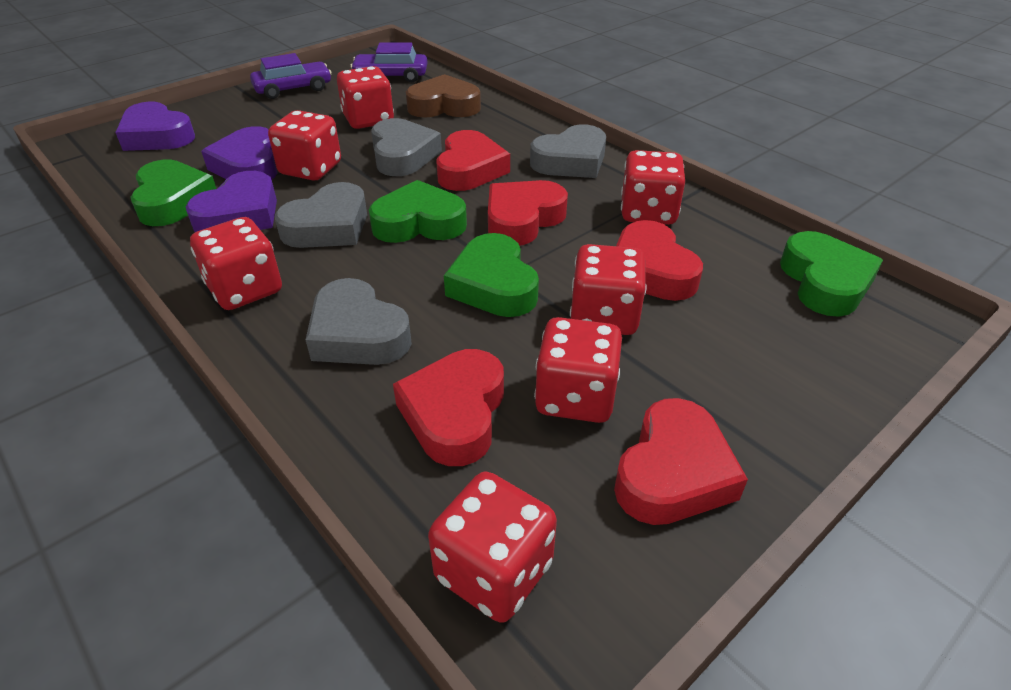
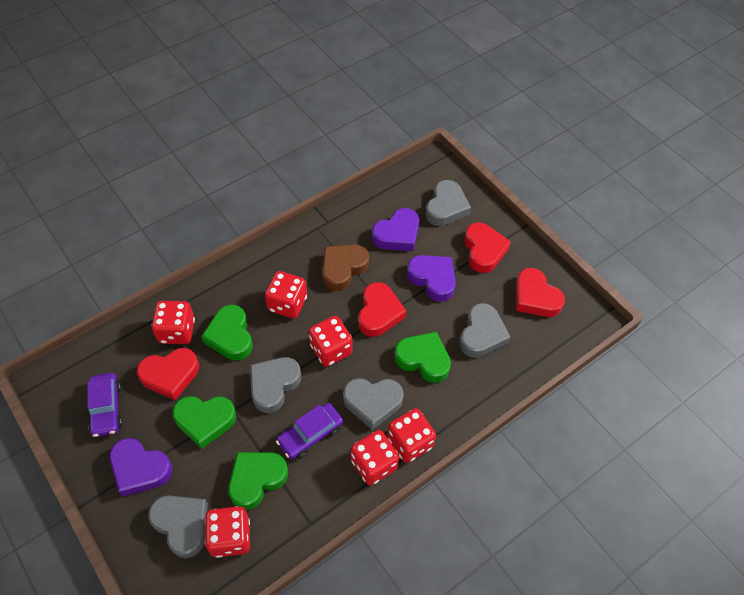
grey heart: [275,182,367,248] [306,278,412,365] [371,118,442,176] [530,124,606,178] = 4 -> [148,495,208,558] [250,357,301,413] [343,378,404,430] [425,180,471,226] [459,303,511,358] = 5
red dice: [190,217,282,310] [268,110,341,181] [337,66,394,129] [428,471,557,623] [534,317,622,423] [570,244,647,335] [621,150,685,225] = 7 -> [152,301,195,344] [205,506,250,558] [265,271,307,319] [309,316,353,367] [351,430,399,486] [387,408,436,463] = 6
red heart: [393,349,504,466] [437,130,510,191] [488,180,568,246] [614,398,748,525] [616,220,703,301] = 5 -> [137,348,199,400] [358,282,406,337] [464,222,511,273] [515,268,565,317] = 4

